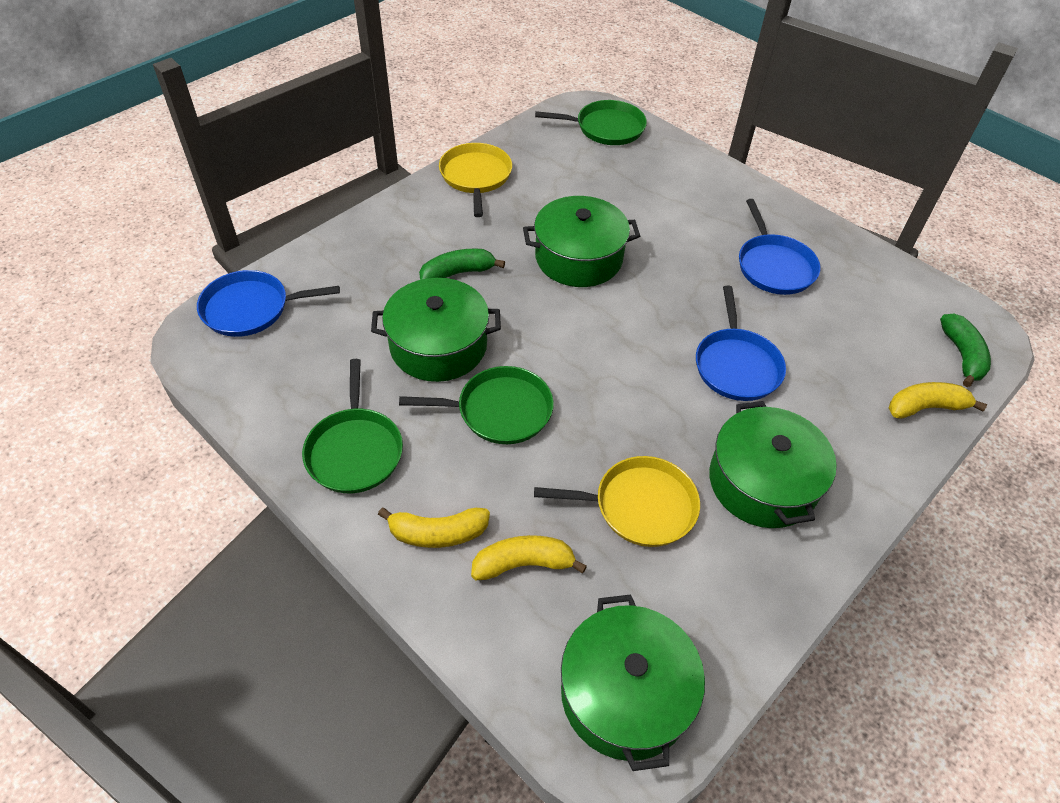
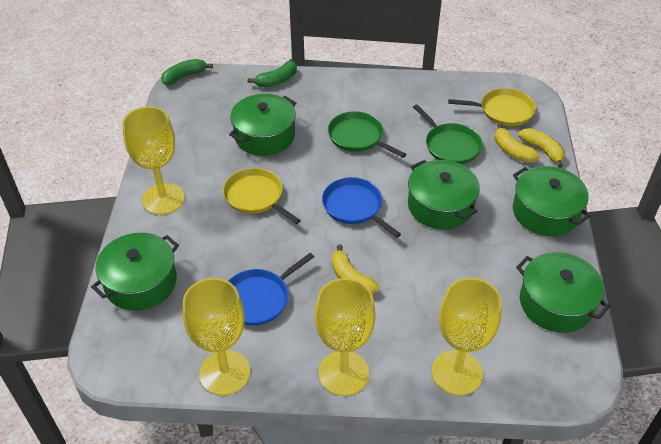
blue pan: [197,270,340,337] [696,286,786,401] [739,199,821,295] = 3 -> [229,253,314,326] [322,177,401,238] = 2
green pan: [302,359,403,493] [399,366,554,444] [535,100,647,145] = 3 -> [328,111,406,158] [413,104,483,164] = 2
green pot: [371,278,501,382] [523,196,640,287] [561,594,705,771] [709,401,837,528] = 4 -> [91,233,179,311] [229,94,296,156] [408,160,480,230] [513,166,591,236] [516,252,610,333] = 5
yellow goblet: none = 0 -> [122,106,185,215] [183,278,250,396] [315,278,376,396] [432,278,502,396] = 4

